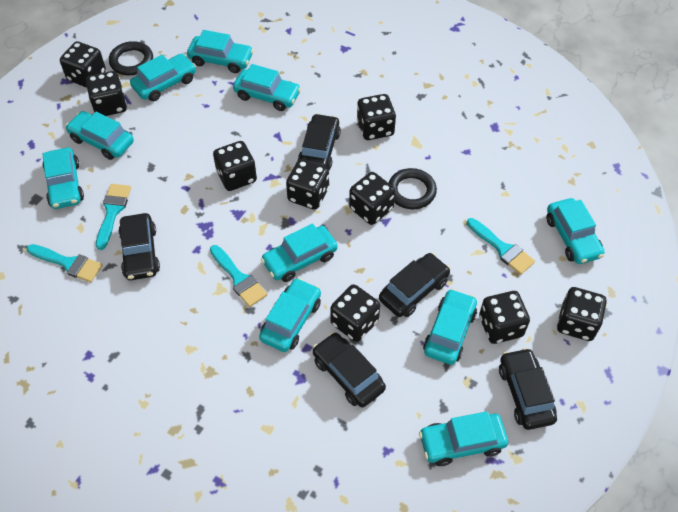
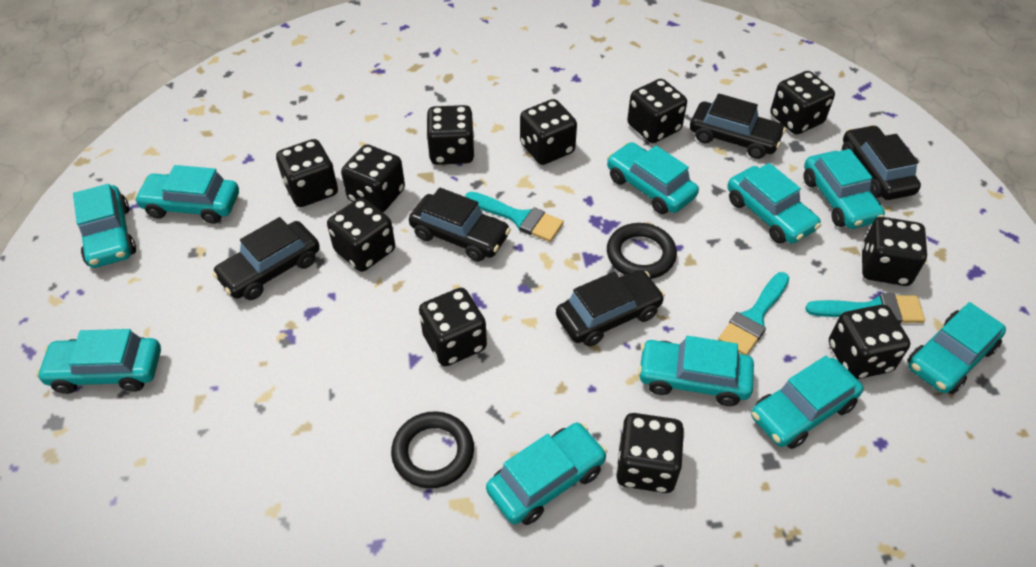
black dice: [60,41,106,88] [86,71,127,116] [213,141,257,191] [286,159,329,210] [330,284,380,342] [349,172,395,225] [357,94,396,140] [479,291,530,344] [557,287,607,341] = 9 -> [276,139,338,207] [327,198,395,272] [341,144,405,212] [419,288,487,366] [426,105,474,165] [520,99,577,165] [616,413,684,493] [627,79,687,143] [770,71,835,135] [829,305,910,379] [862,217,927,286] = 11
turquoise brush: [27,244,103,282] [96,184,131,250] [210,245,267,307] [467,218,535,275] = 4 -> [465,192,564,242] [718,272,789,355] [805,293,925,323] = 3

